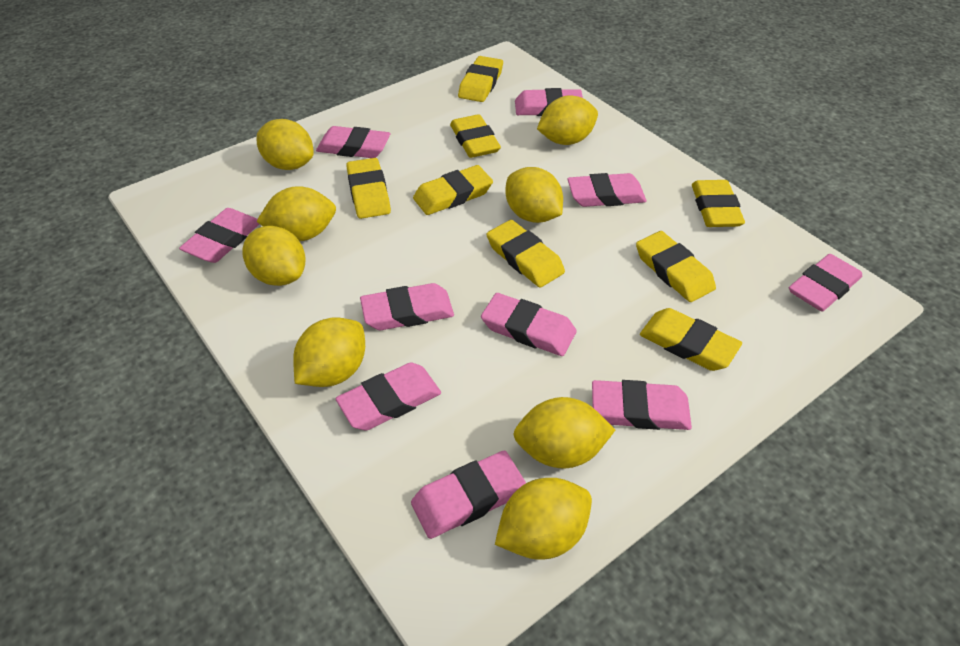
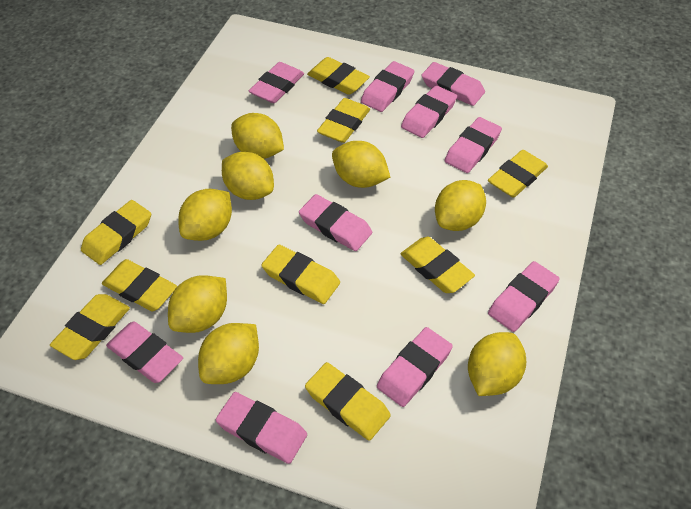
yellow eraser: [346,158,391,219] [413,165,493,215] [450,114,501,158] [458,56,503,102] [486,220,565,288] [636,231,716,302] [640,308,742,371] [692,180,745,227] = 8 -> [50,294,130,360] [81,200,151,265] [102,259,177,312] [261,245,340,304] [305,362,391,441] [307,57,370,95] [317,98,370,143] [400,237,475,293] [488,150,548,198] = 9

